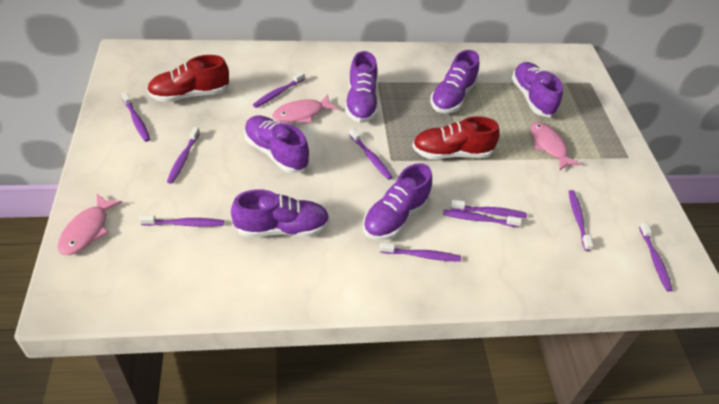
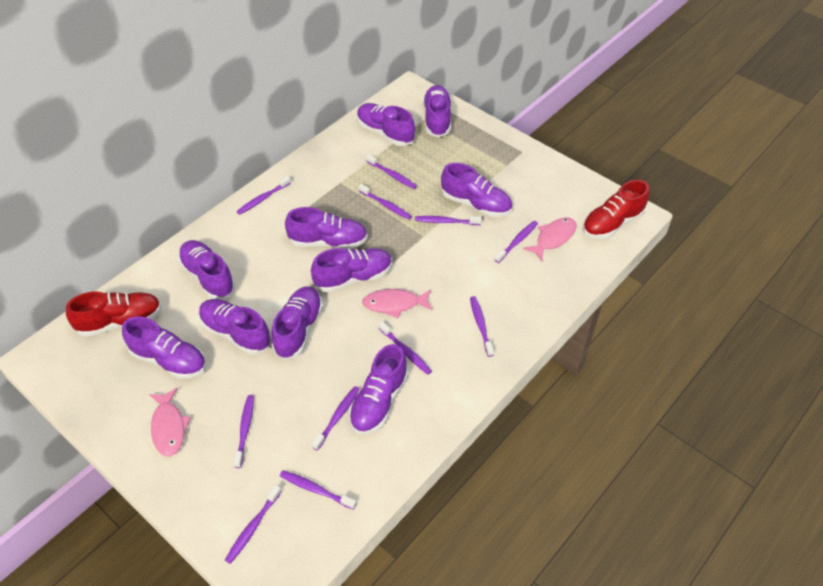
purple shoe: [231,189,330,237] [244,116,309,173] [345,51,378,123] [363,163,432,240] [430,50,479,113] [512,62,563,117] = 6 -> [122,316,206,379] [178,240,235,299] [199,299,271,355] [272,286,323,360] [285,207,368,249] [311,248,392,293] [349,344,409,435] [357,103,415,146] [423,85,451,137] [441,163,512,217] = 10
purple toothbrush: [122,92,150,142] [139,215,224,227] [167,127,200,184] [253,72,305,108] [349,128,392,180] [380,242,461,262] [443,210,522,227] [451,200,527,218] [569,190,593,251] [639,222,673,291] = 10 -> [225,485,282,564] [234,395,254,468] [237,176,291,215] [280,470,356,510] [312,386,360,451] [358,184,412,220] [366,154,417,189] [378,321,432,375] [415,216,482,225] [470,296,494,357] [495,221,538,263] = 11

